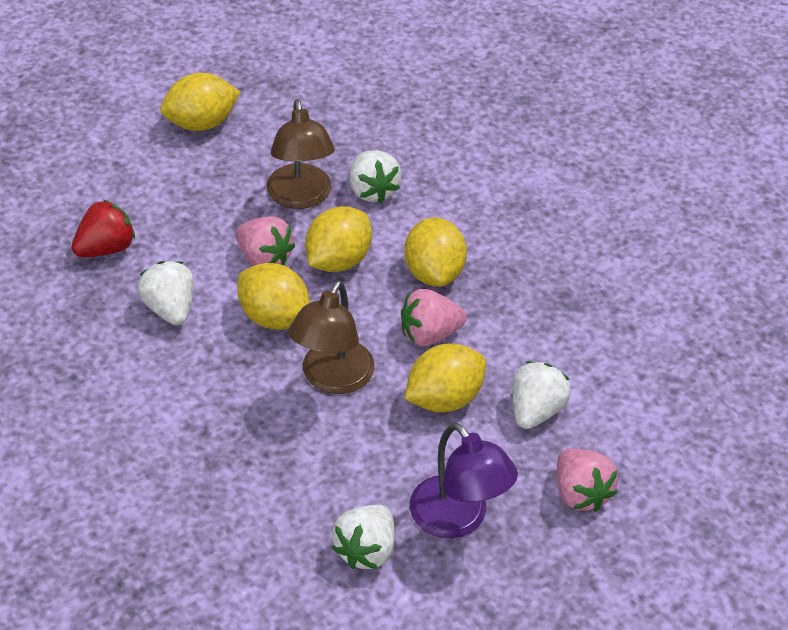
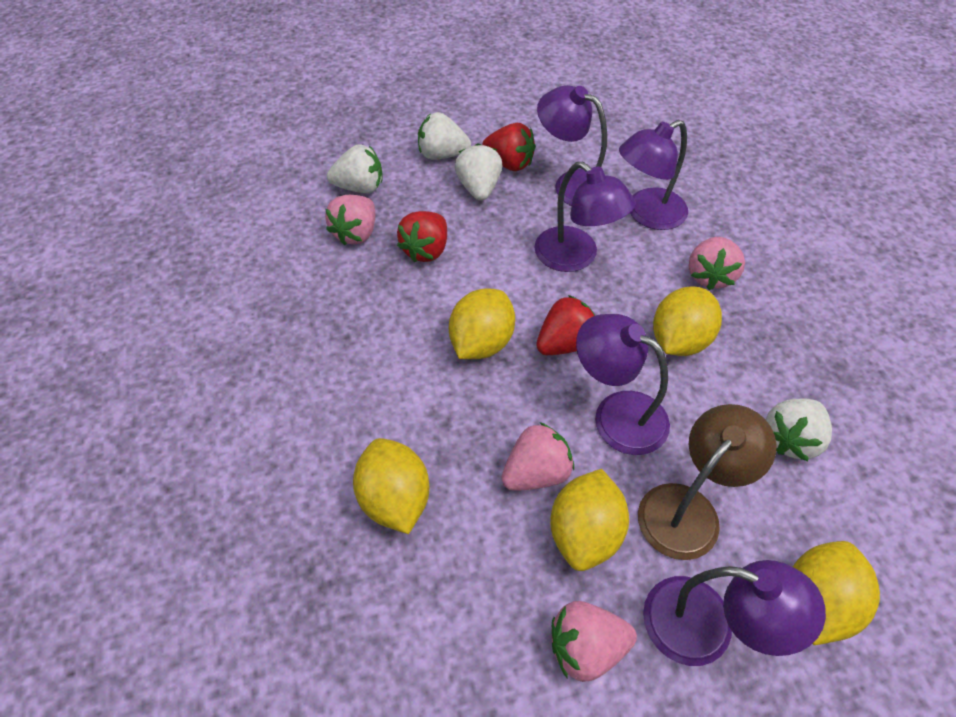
brown lamp: [267,99,335,209] [288,280,375,394] = 2 -> [638,404,777,560] = 1
pink strawberry: [235,216,295,266] [401,289,467,346] [557,449,618,512] = 3 -> [325,195,375,246] [501,422,574,491] [552,601,637,682] [689,237,745,290] = 4
purple lamp: [410,422,518,538] = 1 -> [534,162,636,272] [537,85,607,206] [576,314,670,455] [619,120,688,230] [643,560,826,666] = 5
red strawberry: [72,200,135,257] = 1 -> [397,211,447,262] [482,123,535,171] [536,295,595,355] = 3

